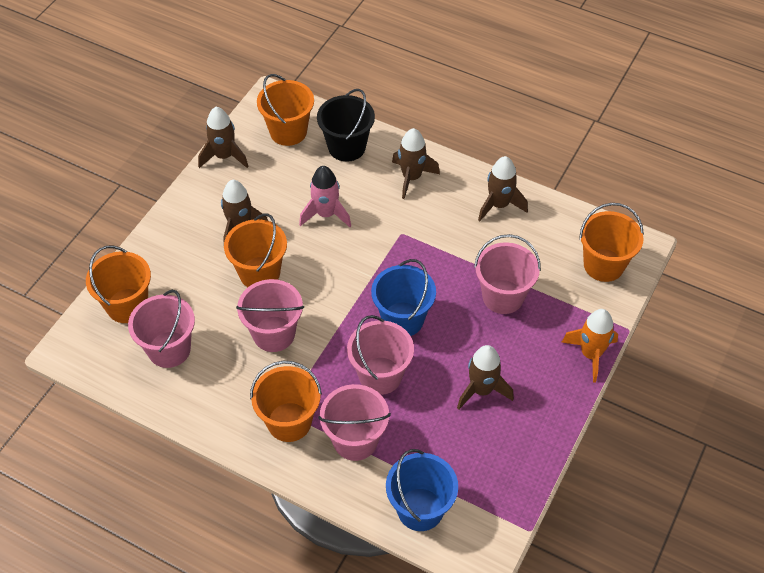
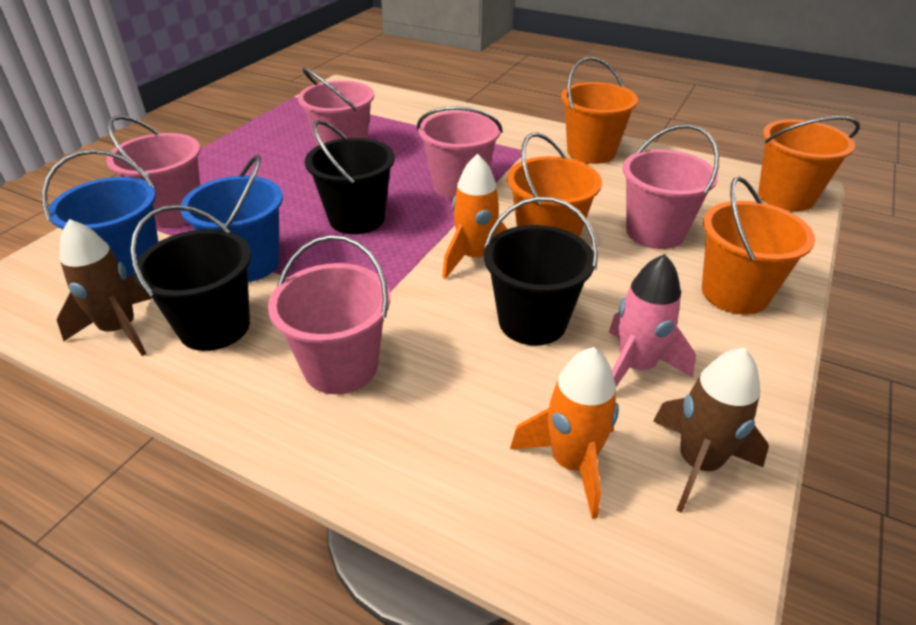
black bucket: [317,89,375,162] = 1 -> [130,205,251,351] [304,120,395,234] [484,197,598,345] = 3
brown rocket: [198,107,249,168] [221,180,268,241] [392,128,440,199] [457,345,514,409] [478,156,528,221] = 5 -> [57,219,152,356] [653,348,769,513] = 2
orange bucket: [86,246,151,323] [224,213,287,287] [250,361,322,442] [257,74,314,146] [579,203,644,282] = 5 -> [507,132,602,237] [561,57,638,164] [702,176,815,315] [758,116,860,211] = 4
orange rocket: [561,309,618,382] = 1 -> [442,154,507,279] [510,347,619,519] = 2

